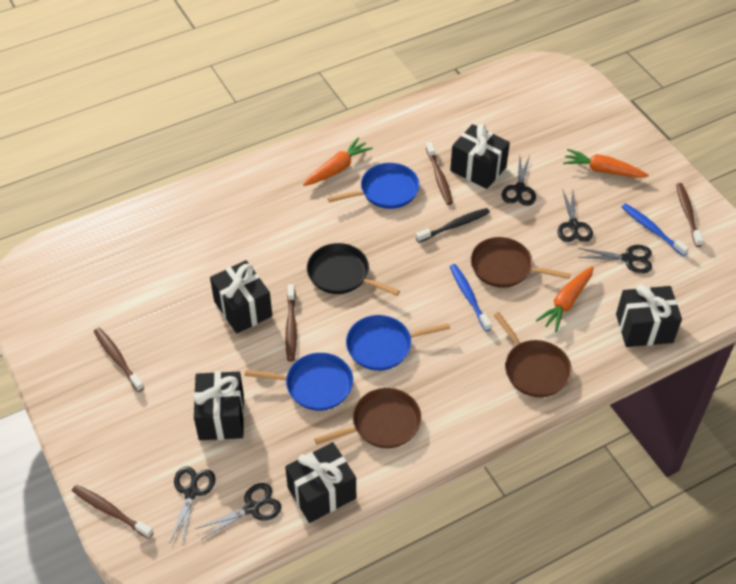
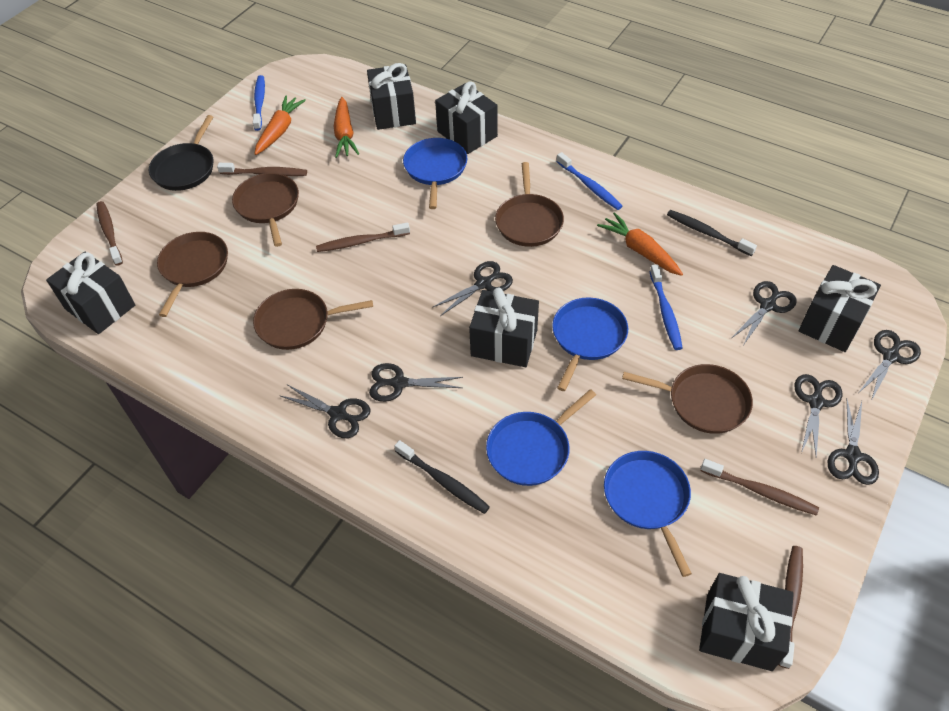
black gift: [194,372,244,440] [210,260,272,334] [285,442,356,523] [450,124,510,189] [616,284,682,347] = 5 -> [46,252,135,334] [367,63,416,130] [435,82,498,154] [469,287,539,367] [699,573,794,671] [799,265,881,352] = 6
black scissors: [169,466,216,546] [195,483,281,540] [502,156,536,206] [557,188,593,242] [578,245,652,273] = 5 -> [279,385,371,438] [369,363,463,402] [432,261,513,316] [732,281,797,344] [794,374,842,456] [827,400,879,485] [859,330,921,401] = 7
black toothbrush: [416,208,490,243] = 1 -> [394,440,490,514] [667,210,757,256] = 2
blue pan: [245,353,353,411] [328,163,420,209] [346,315,450,371] = 3 -> [403,138,467,209] [486,389,596,486] [552,298,628,391] [604,451,692,577] = 4
blue toothbrush: [450,264,492,332] [622,203,689,256] = 2 -> [253,75,265,131] [556,152,622,210] [650,264,682,350] = 3
brown pan: [314,388,421,448] [470,237,571,288] [493,312,572,397] = 3 -> [157,232,228,317] [232,173,299,247] [253,289,373,350] [495,162,564,247] [622,364,753,434] = 5

